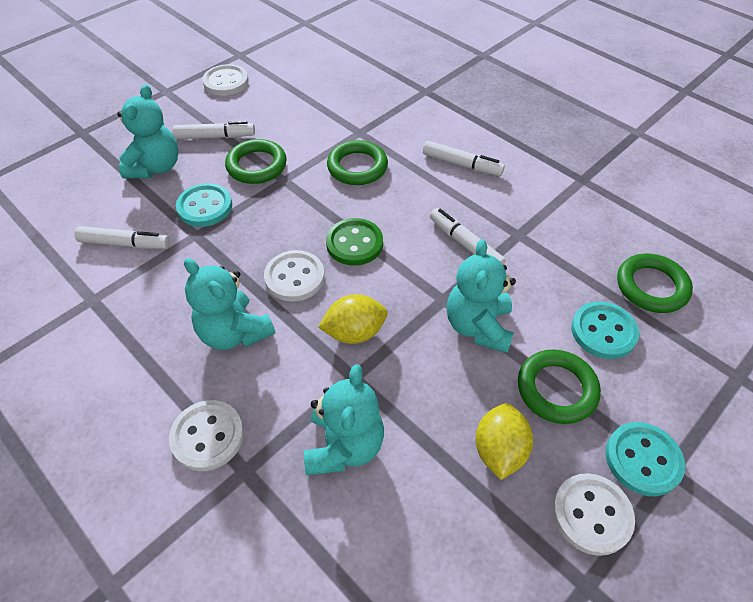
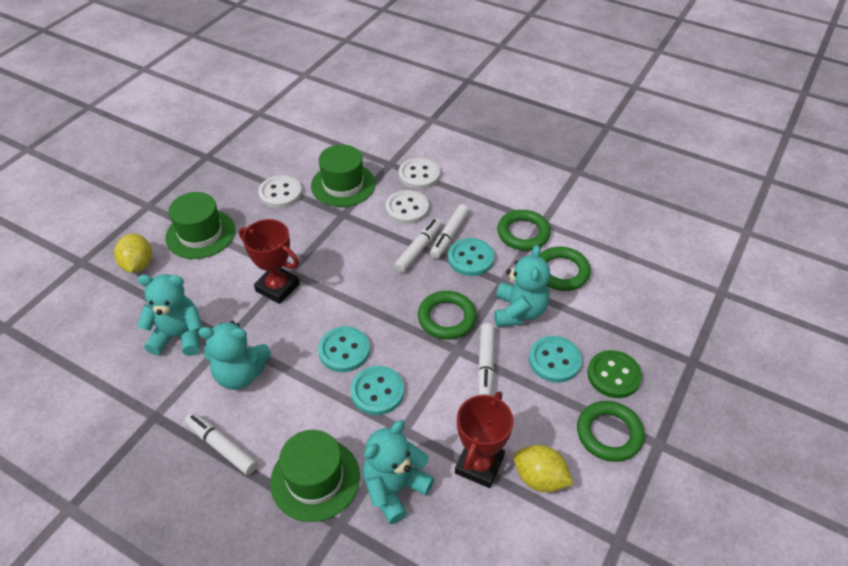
green hat: none = 0 -> [165,192,235,259] [270,430,360,522] [311,145,376,207] = 3
red trophy: none = 0 -> [239,219,300,304] [455,391,514,488] = 2
turquoise button: [176,183,232,227] [571,302,639,359] [606,422,685,496] = 3 -> [318,326,370,372] [350,366,404,415] [448,238,494,276] [529,336,582,383] = 4
white button: [169,400,244,471] [202,64,249,96] [264,250,325,302] [553,473,635,556] = 4 -> [258,175,302,208] [385,190,429,224] [398,158,440,189] = 3

